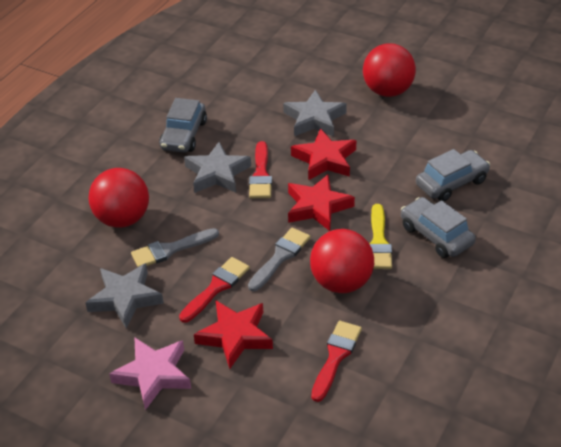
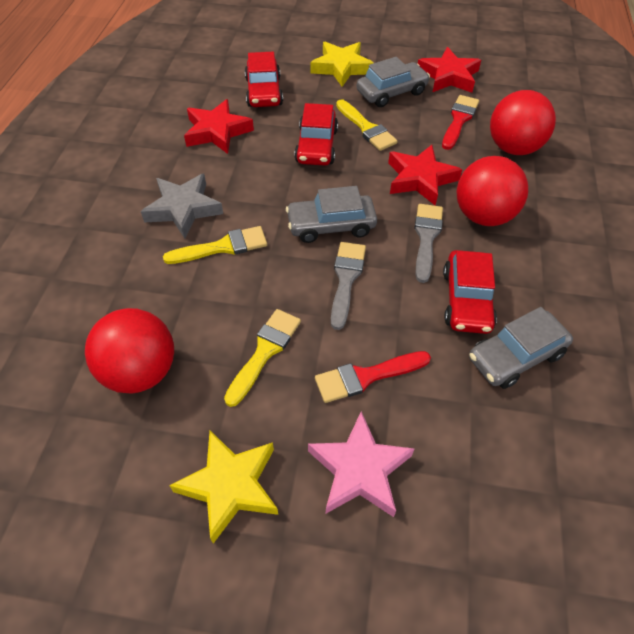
grey star: [85,263,164,329] [184,142,251,193] [283,89,347,136] = 3 -> [141,173,223,239] = 1
red brush: [179,257,250,323] [249,141,272,198] [311,321,362,402] = 3 -> [315,351,431,403] [442,95,479,150] = 2
red car: none = 0 -> [245,52,283,107] [294,103,338,166] [443,250,497,334] = 3
yellow brush: [369,204,392,269] = 1 -> [163,226,267,264] [224,309,301,407] [336,99,398,151] = 3
yellow star: none = 0 -> [169,431,278,544] [311,42,373,87] = 2

